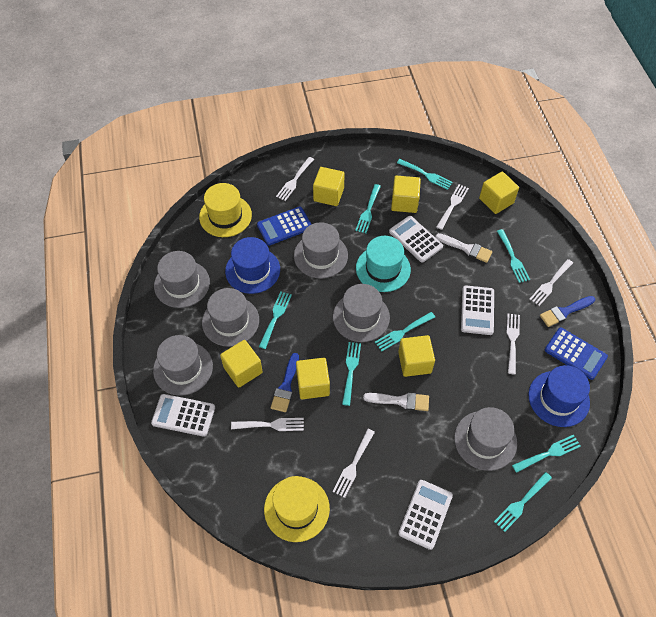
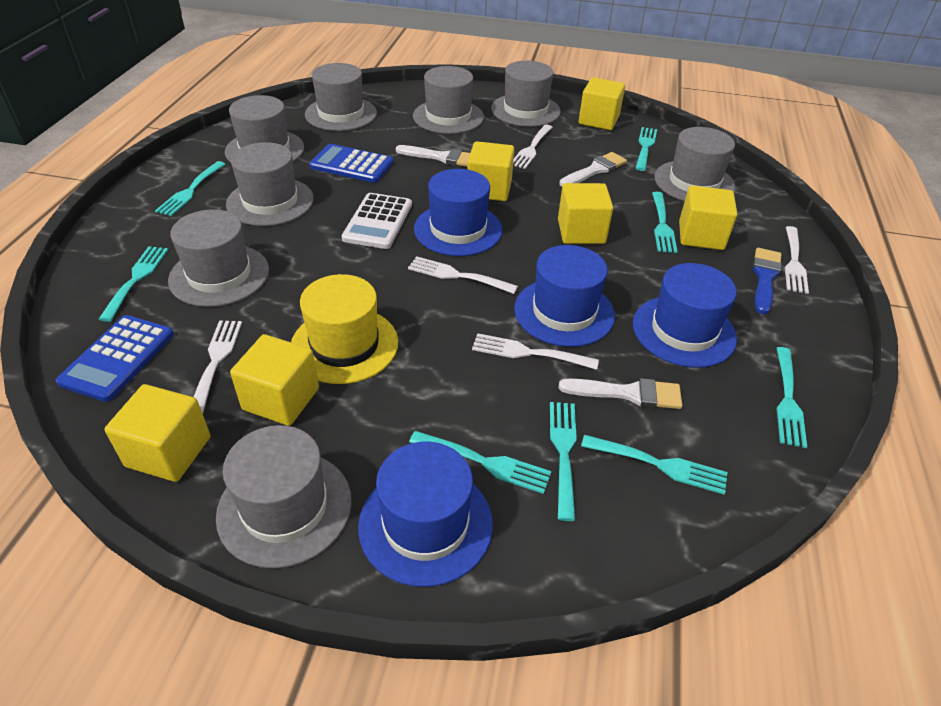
blue brush: [271,353,299,412] [540,296,595,327] = 2 -> [753,248,782,314] = 1
blue hat: [225,237,280,294] [528,365,590,427] = 2 -> [358,442,493,587] [414,169,502,256] [514,245,615,347] [633,263,737,368] = 4
grey hat: [153,335,213,396] [154,251,210,308] [202,288,259,347] [294,222,348,278] [333,284,390,342] [454,407,517,471] = 6 -> [168,209,269,307] [216,425,352,568] [225,95,304,163] [226,142,314,226] [305,63,377,131] [413,66,484,134] [491,61,561,127] [654,127,736,201] = 8
turquoise hat: [356,236,411,292] = 1 -> none = 0
white brush: [363,392,429,411] [435,233,492,263] = 2 -> [396,145,470,167] [559,152,627,186] [559,378,683,409] = 3
white calculator: [151,394,215,437] [389,216,443,263] [398,480,453,550] [461,285,494,335] = 4 -> [342,193,412,249] = 1
white fork: [231,418,304,431] [276,157,314,201] [333,429,375,498] [436,184,469,230] [507,314,520,375] [529,259,573,306] = 6 -> [194,320,242,414] [408,256,518,294] [472,333,599,370] [513,125,553,169] [785,226,809,294] = 5
yellow hat: [199,183,252,237] [264,476,330,542] = 2 -> [291,274,398,384] = 1

